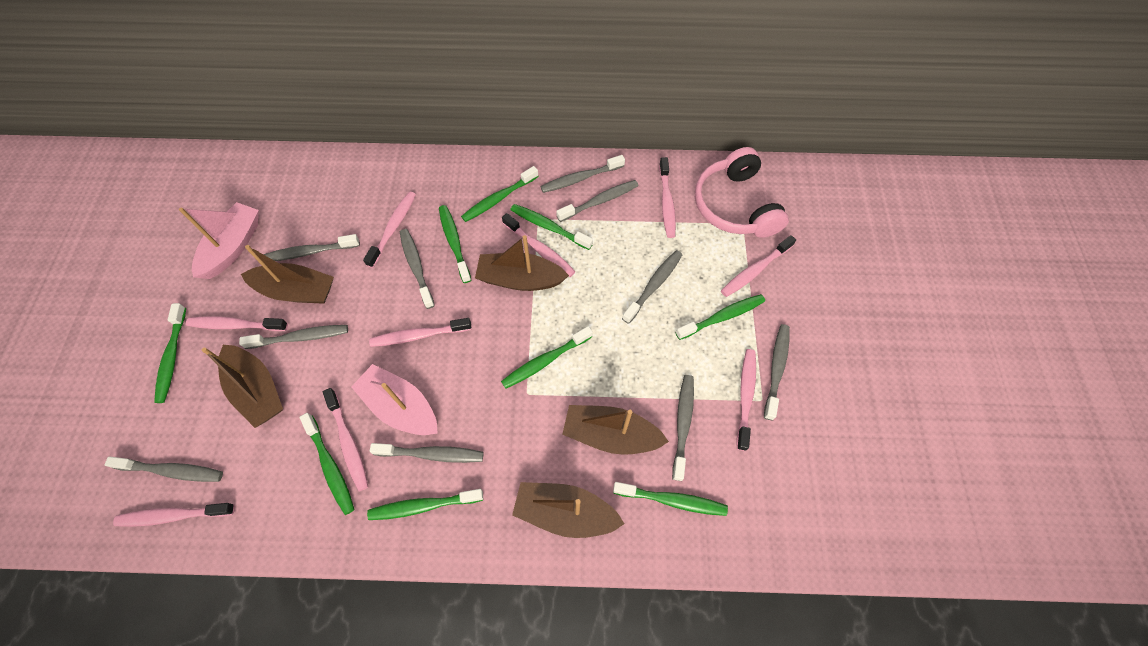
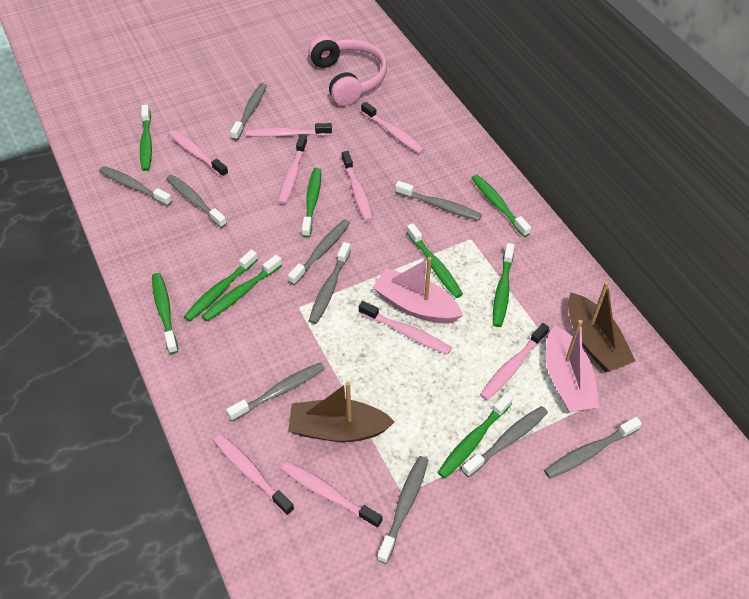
brown boat: [202,345,283,428] [241,245,334,304] [475,235,569,291] [512,482,625,538] [562,405,669,455] = 5 -> [288,382,395,442] [568,282,635,372] = 2

